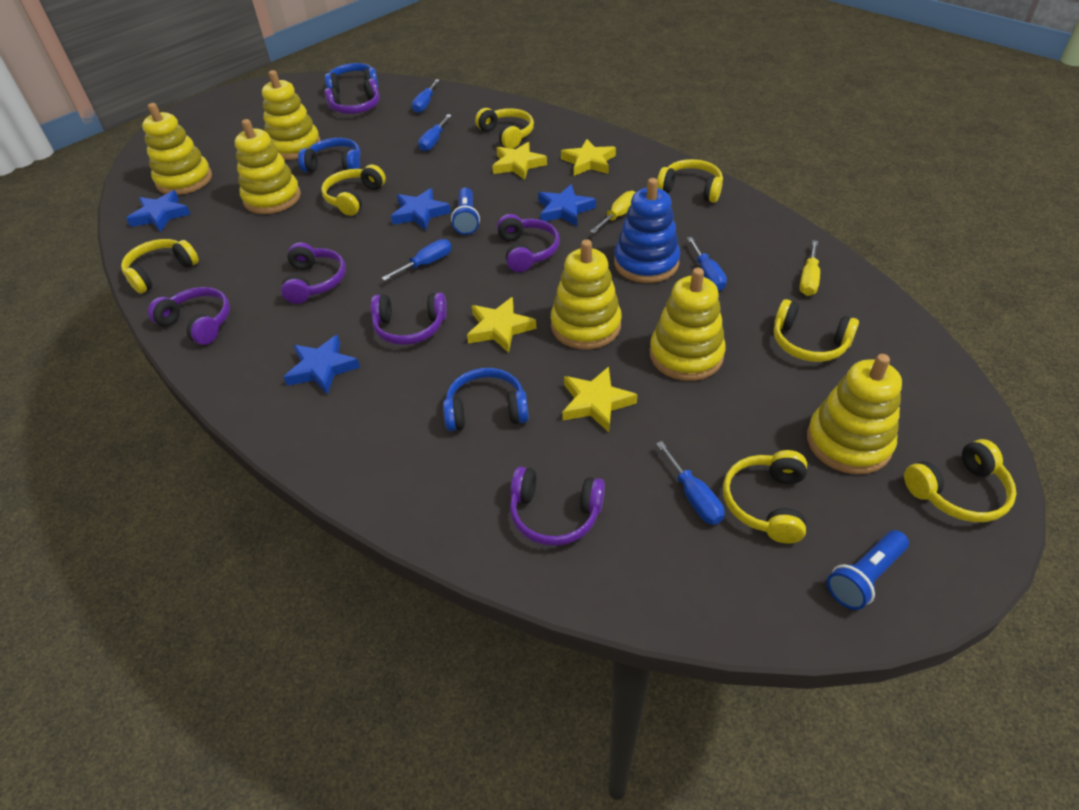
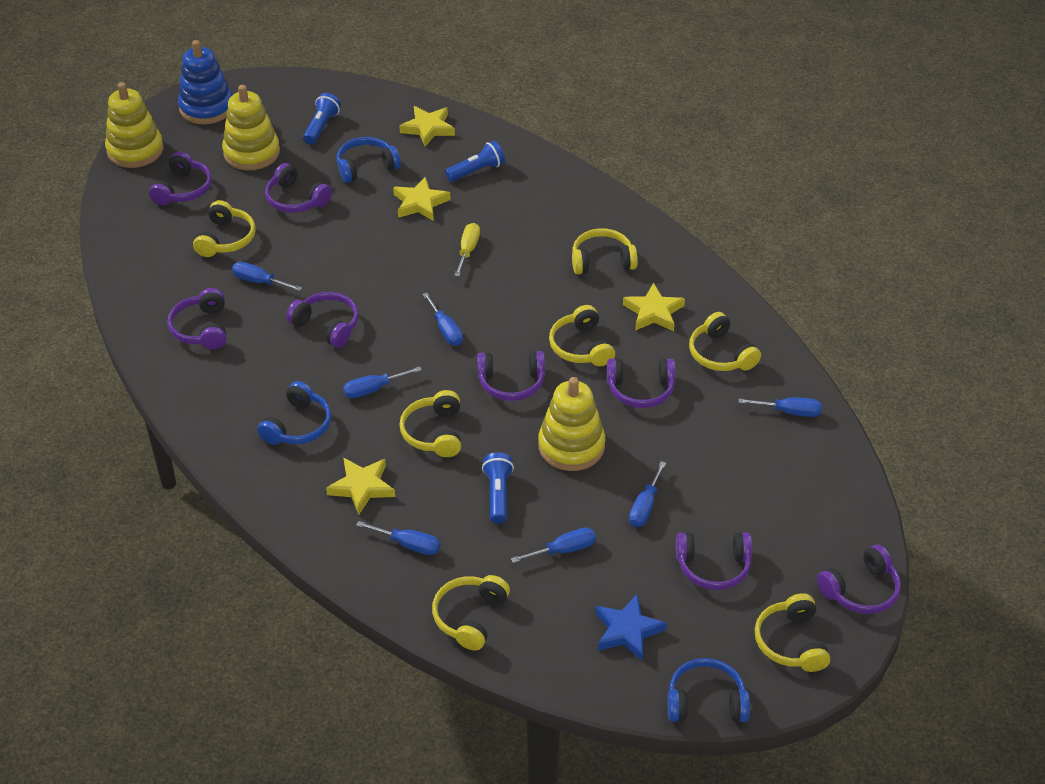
blue flashlight: [451,188,480,235] [827,530,909,610] = 2 -> [303,93,341,145] [445,141,505,182] [482,452,514,524] = 3
blue screwdriver: [382,239,452,281] [412,79,439,113] [418,114,452,151] [656,441,725,525] [687,237,727,291] = 5 -> [232,262,302,291] [343,366,422,398] [356,521,440,555] [422,292,463,346] [511,528,596,563] [629,461,666,527] [739,397,822,417] = 7
blue star: [126,190,190,232] [284,335,360,394] [391,188,451,230] [538,184,596,226] = 4 -> [595,594,667,661] = 1
purple headphones: [148,287,230,345] [281,242,346,304] [324,79,380,114] [371,292,447,345] [497,214,560,272] [510,467,605,546] = 6 -> [149,152,212,205] [167,288,227,349] [265,163,332,213] [286,292,358,348] [477,351,545,401] [607,358,676,408] [676,533,752,590] [817,545,901,614] = 8
yellow screwdriver: [590,191,636,233] [800,240,820,296] = 2 -> [454,223,480,277] = 1
yellow stacking toy: [142,103,212,195] [235,119,301,214] [262,70,321,160] [551,239,622,349] [650,268,726,381] [807,354,902,474] = 6 -> [105,82,164,168] [222,85,280,170] [538,377,605,471] = 3

